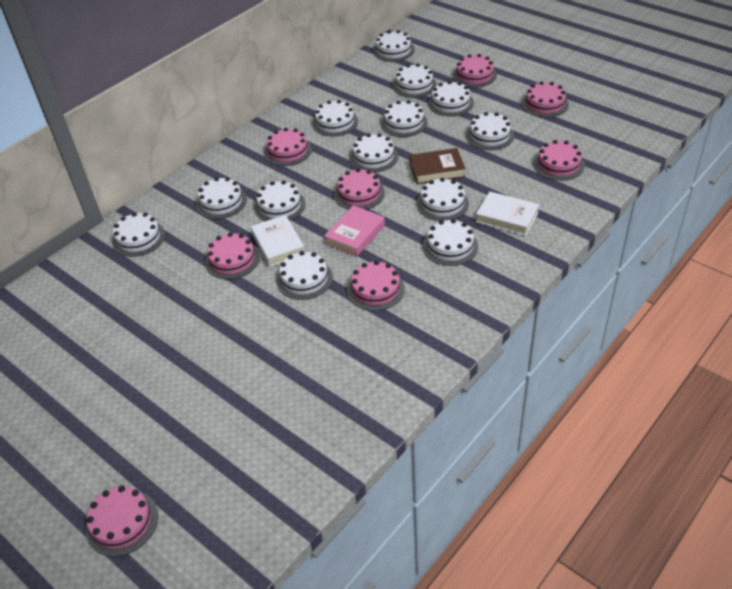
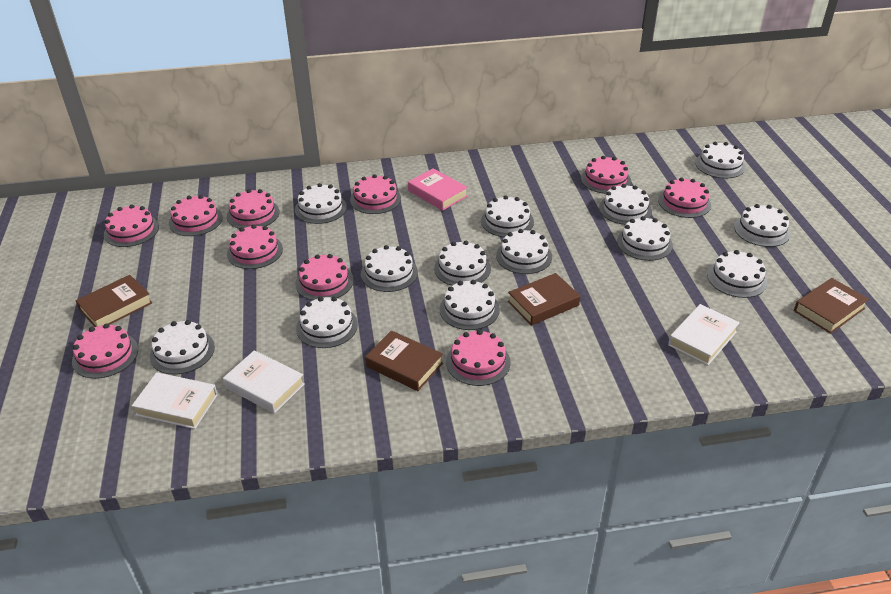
brown book: [410,148,466,184] = 1 -> [76,275,152,327] [365,330,443,391] [508,273,580,326] [794,278,869,334] = 4
pink cake: [85,486,158,557] [205,232,260,279] [264,128,312,166] [334,168,385,210] [347,260,405,311] [453,54,497,88] [522,81,569,117] [533,140,585,181] = 8 -> [72,323,138,379] [104,204,159,247] [169,195,223,236] [227,189,279,229] [227,224,283,269] [295,254,354,300] [350,174,401,214] [446,330,511,386] [581,156,631,194] [658,177,711,218] = 10
white book: [251,215,304,267] [476,192,539,236] = 2 -> [132,372,218,429] [223,350,305,414] [668,304,740,365] = 3

